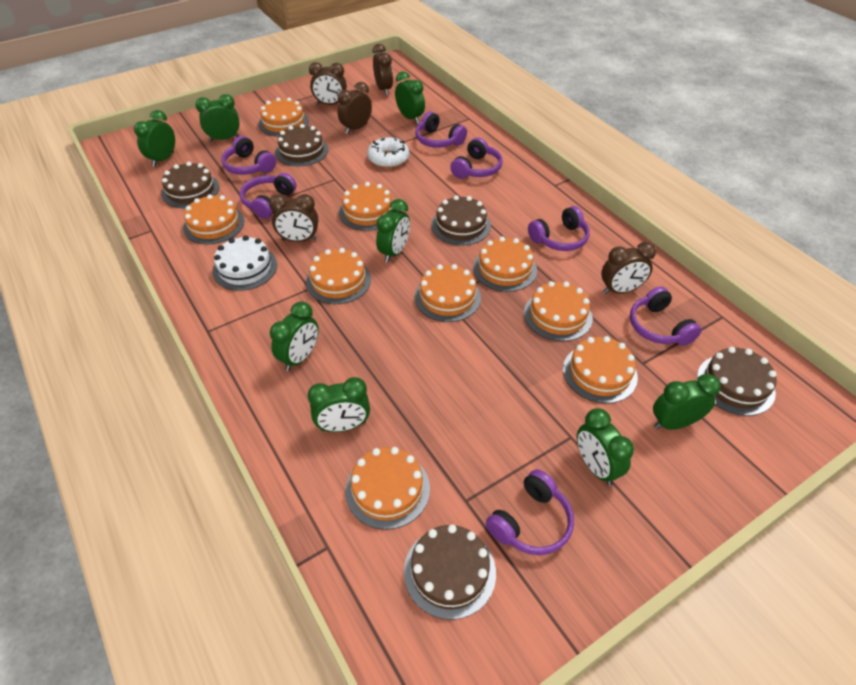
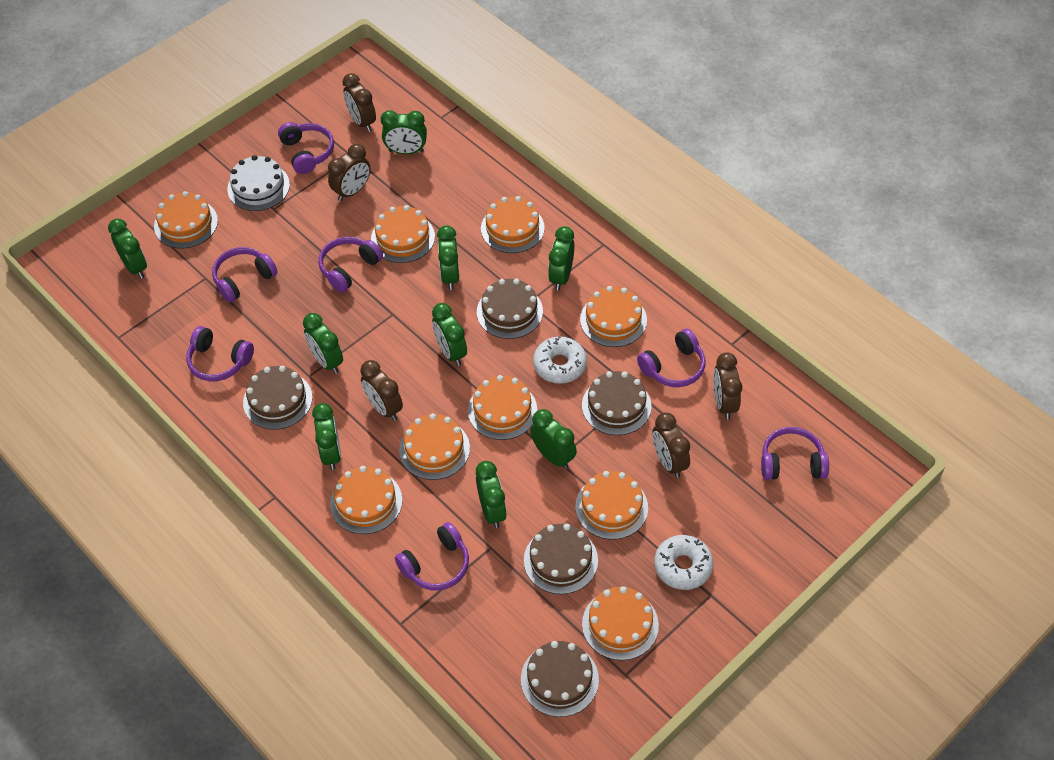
green clock: [134,110,175,167] [196,94,240,141] [270,301,319,371] [308,377,370,432] [376,199,410,262] [395,71,425,124] [577,408,634,486] [653,374,721,430] = 8 -> [108,219,147,279] [303,313,343,374] [312,403,341,470] [381,110,427,154] [432,303,467,366] [437,225,459,290] [476,461,507,528] [530,409,577,469] [548,226,574,291] = 9
white donut: [367,137,409,168] = 1 -> [533,336,587,383] [654,535,713,590] = 2

